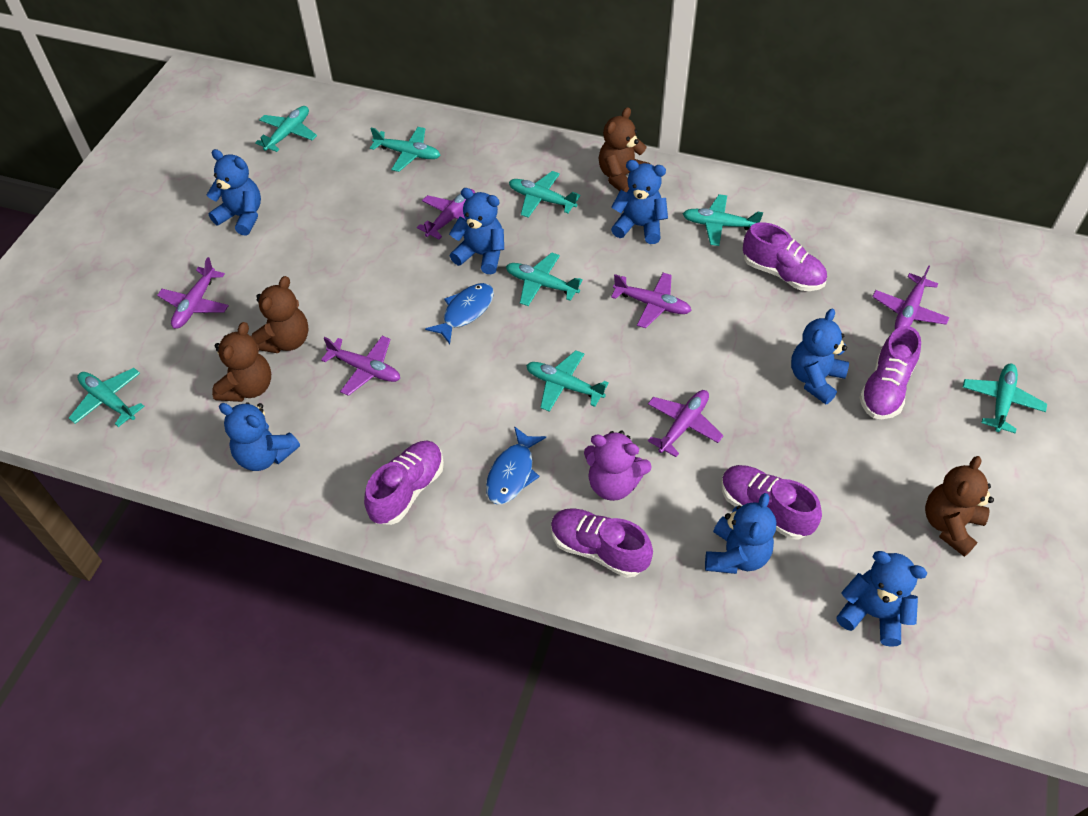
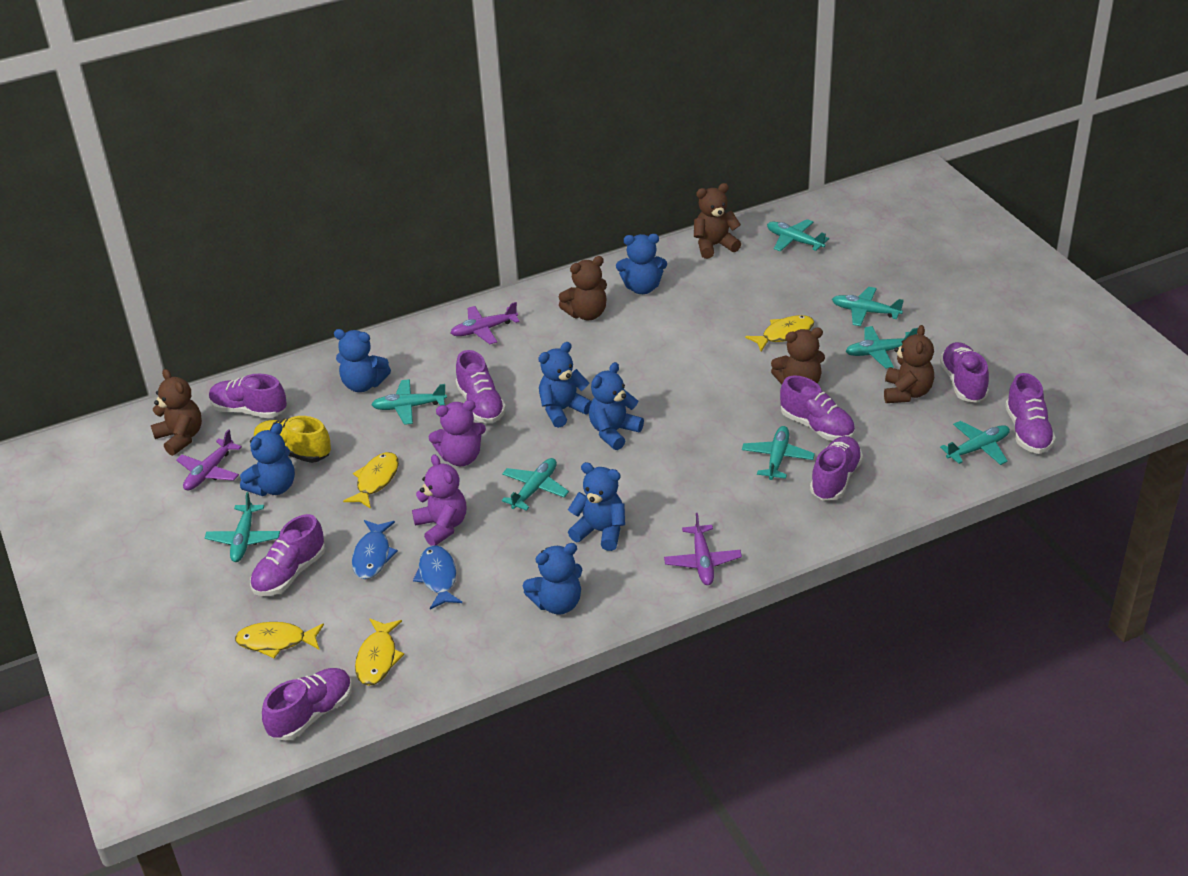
brown teddy bear: [212,322,271,402] [251,276,309,353] [599,107,650,193] [925,456,994,557] = 4 -> [151,369,202,456] [559,256,607,320] [694,183,741,259] [771,328,825,384] [884,325,934,403] = 5
purple plane: [157,257,229,329] [321,336,400,396] [417,189,475,239] [611,273,692,328] [648,390,724,457] [872,265,950,330] = 6 -> [176,429,242,491] [451,302,520,344] [664,513,742,585] = 3
purple shoe: [364,441,444,525] [551,508,653,578] [721,465,822,539] [743,222,827,291] [859,326,921,419] = 5 -> [209,374,287,418] [250,514,325,596] [262,668,352,741] [456,350,506,423] [780,375,855,441] [810,436,863,501] [939,342,989,403] [1005,373,1056,454] = 8
purple teddy bear: [584,431,652,501] = 1 -> [412,454,466,546] [429,400,486,466] = 2
yellow fish: none = 0 -> [235,622,324,658] [343,452,399,509] [355,618,404,686] [745,315,814,352] = 4
yellow shoe: none = 0 -> [254,416,331,463] = 1

